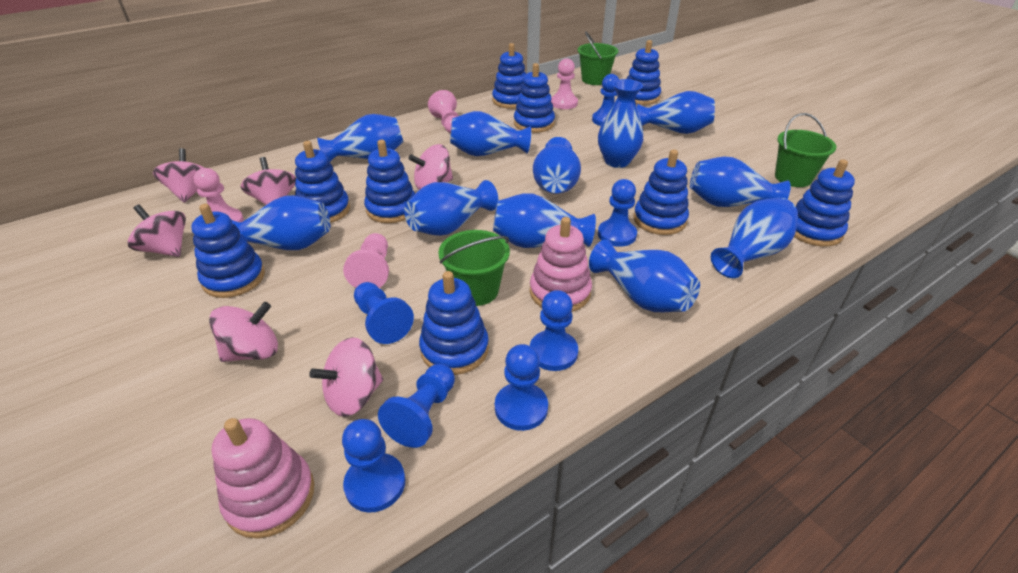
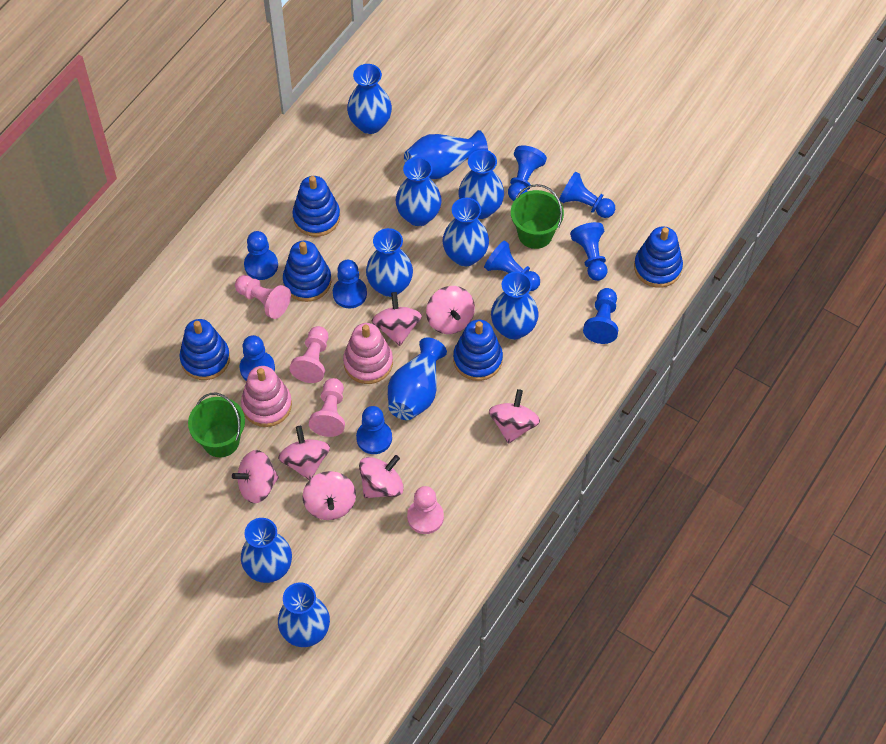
blue pawn: [342,419,405,513] [354,282,414,344] [378,364,455,448] [495,344,548,431] [530,290,578,371] [592,74,619,126] [598,179,637,247] = 7 -> [240,335,275,381] [244,231,278,280] [333,260,367,309] [356,406,392,454] [484,240,540,291] [508,145,547,201] [559,172,615,218] [570,222,607,281] [583,288,618,344] = 9
blue stacking toy: [191,204,265,298] [295,141,350,223] [364,140,415,223] [419,271,489,375] [492,43,526,109] [514,63,555,133] [626,40,661,105] [634,150,689,235] [794,159,855,247] = 9 -> [180,319,230,380] [283,241,331,302] [292,176,340,237] [453,320,503,381] [634,226,683,288] = 5
blue vase: [232,195,330,250] [317,114,404,162] [404,180,498,236] [450,111,531,156] [493,193,596,248] [533,137,581,194] [589,239,700,312] [598,79,643,168] [637,91,715,134] [690,156,791,207] [711,198,798,278] = 11 -> [241,518,292,583] [278,582,330,647] [347,64,392,134] [366,228,413,297] [388,338,447,420] [396,157,442,226] [404,130,488,179] [442,198,489,267] [458,150,504,219] [491,272,539,340] = 10
green bucket: [438,230,510,306] [578,31,618,85] [775,113,836,187] = 3 -> [188,393,245,457] [511,184,564,249] = 2
pink spinning top: [128,205,186,257] [153,148,204,203] [209,302,278,362] [240,157,296,205] [309,337,383,417] [408,144,453,190] = 6 -> [232,450,279,503] [278,426,330,480] [303,471,356,520] [359,455,404,498] [372,292,422,346] [426,286,475,334] [489,389,540,444] = 7

